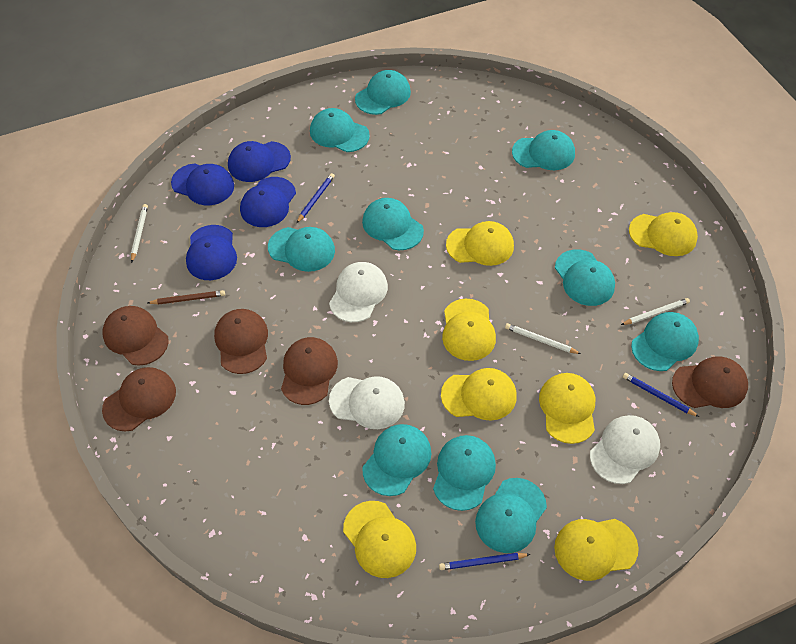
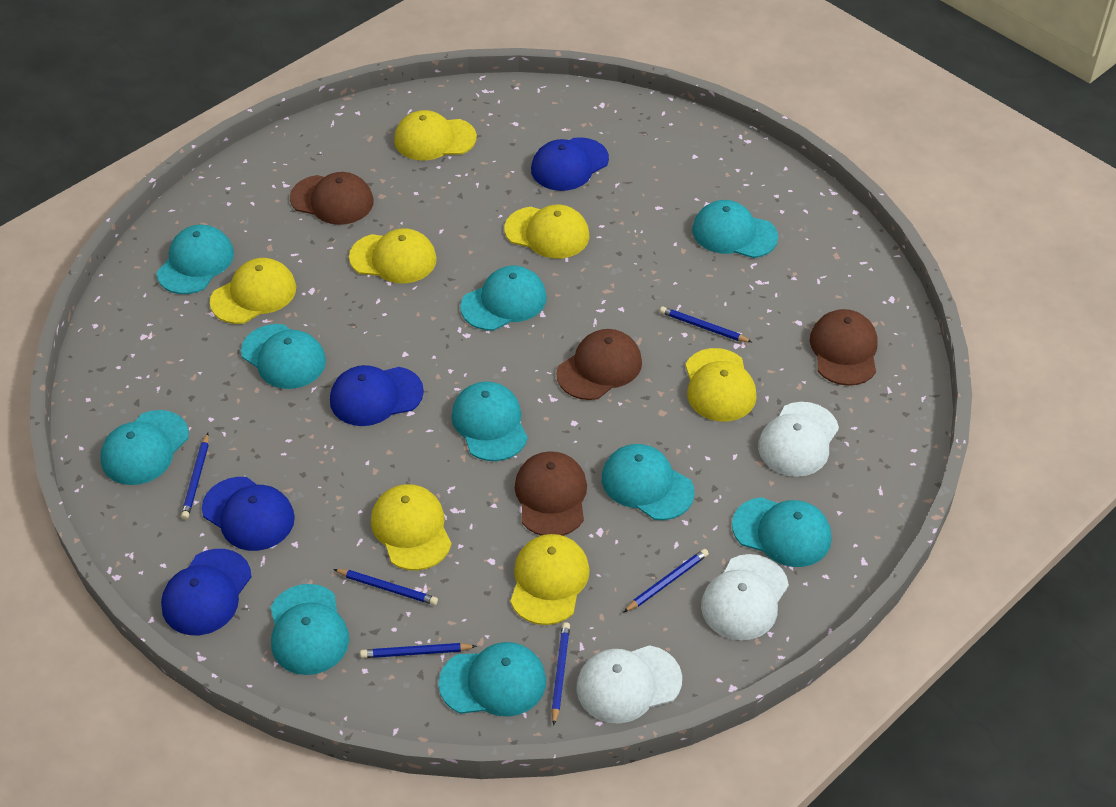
blue pencil: [296,173,335,223] [439,553,531,570] [623,373,699,417] = 3 -> [181,433,209,519] [333,569,438,605] [360,643,477,658] [551,622,570,726] [624,549,709,612] [660,306,752,342] = 6
brown cap: [102,306,169,366] [102,367,176,431] [214,309,268,374] [281,337,338,405] [672,356,748,408] = 5 -> [290,172,374,225] [515,451,587,536] [556,329,642,400] [810,309,878,386] = 4
brown pencil: [148,290,225,305] = 1 -> none = 0
white pencil: [131,204,148,263] [505,323,581,354] [621,298,690,325] = 3 -> none = 0

